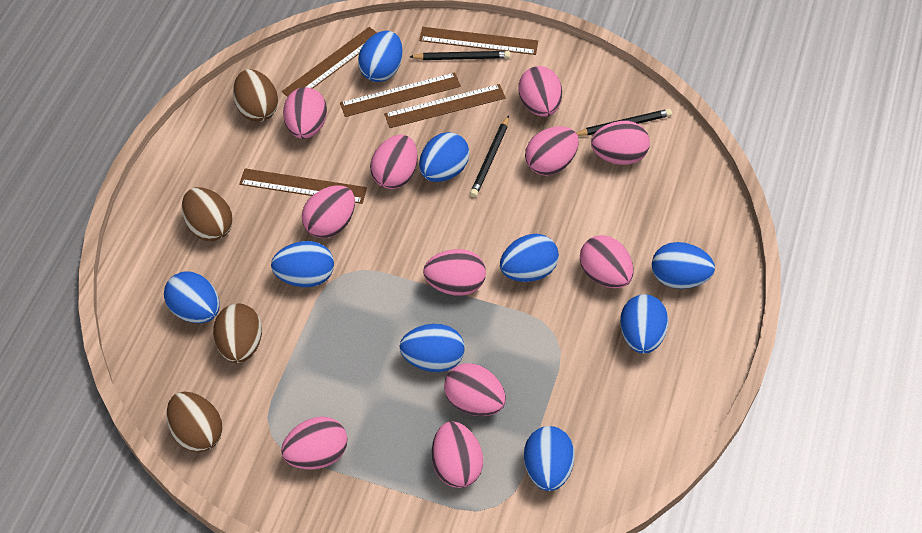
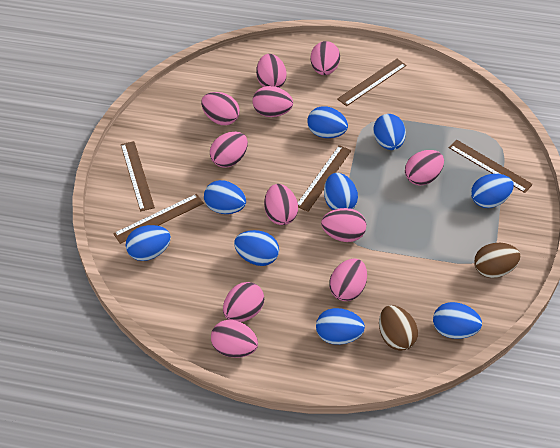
black pencil: [410,51,510,60] [470,115,509,197] [576,109,672,136] = 3 -> none = 0
brown egg: [167,392,223,452] [182,187,233,241] [213,303,262,363] [233,69,278,122] = 4 -> [379,305,418,351] [474,243,520,278] = 2

